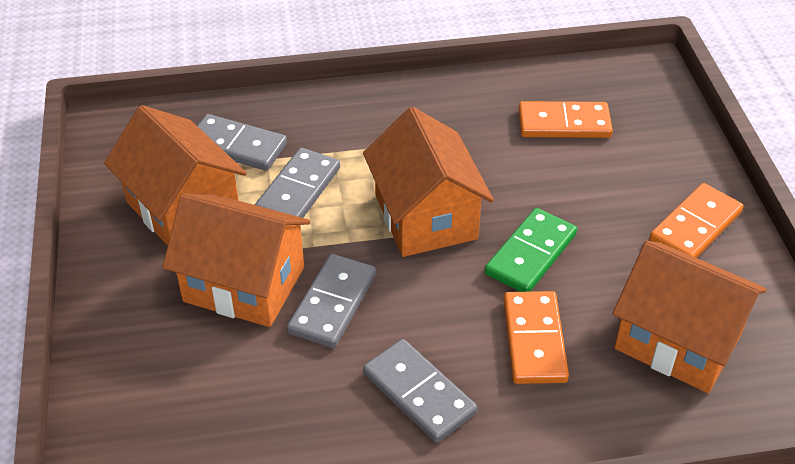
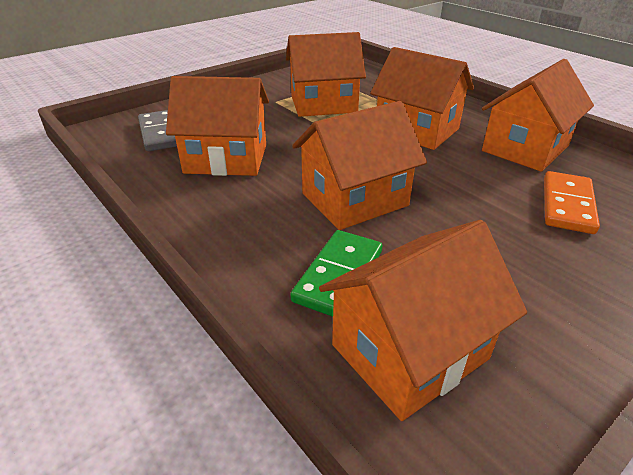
grey domino: [197,114,287,171] [255,148,340,218] [287,254,376,348] [363,339,477,443] = 4 -> [138,110,177,151] = 1
orange domino: [503,291,569,384] [518,101,613,138] [649,183,743,258] = 3 -> [544,171,600,234] = 1
orange house: [104,105,247,246] [163,193,310,327] [363,107,494,257] [613,241,767,393] = 4 -> [166,76,269,176] [286,32,366,117] [292,101,427,230] [319,220,527,421] [370,47,474,150] [482,59,594,172] = 6

